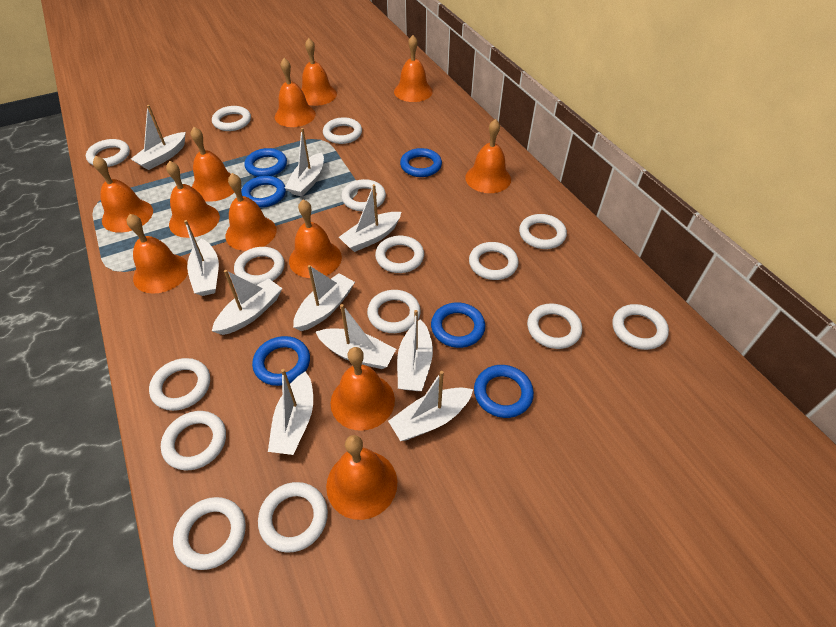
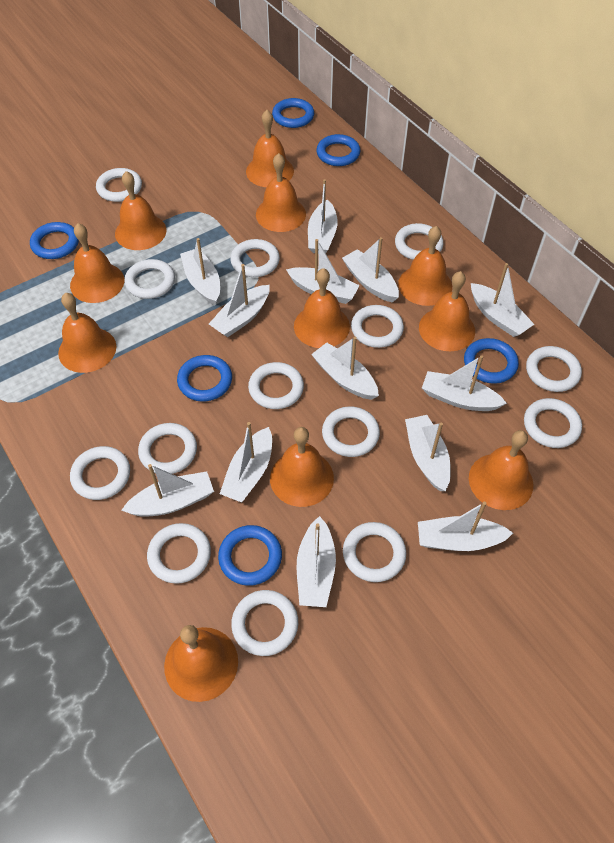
orange bell: [93,156,153,233] [127,214,188,294] [166,161,220,238] [191,127,234,202] [225,173,277,251] [275,58,316,127] [289,199,342,278] [301,38,337,106] [326,435,397,520] [331,347,395,430] [394,35,433,102] [465,119,511,193] = 12 -> [58,293,116,373] [70,223,124,303] [115,171,167,250] [164,625,238,702] [246,110,294,187] [256,153,306,232] [270,427,334,507] [294,268,350,348] [398,226,452,306] [419,271,475,351] [469,430,533,510] = 11
white boat: [131,105,186,170] [184,220,219,296] [212,270,282,335] [268,369,313,455] [285,128,324,197] [293,265,355,331] [316,304,396,369] [339,184,401,252] [388,371,473,441] [397,310,433,391] = 10 -> [121,464,214,517] [180,238,220,305] [209,264,270,337] [220,422,272,503] [286,239,360,304] [297,516,336,607] [308,179,338,254] [311,337,379,400] [342,237,399,302] [405,415,451,491] [418,502,513,551] [422,355,507,411] [471,263,535,337] = 13
white ring: [86,139,130,167] [149,358,210,411] [161,411,226,470] [173,497,246,570] [212,106,251,131] [234,247,285,285] [258,482,328,553] [323,117,362,144] [341,179,386,211] [367,290,421,333] [375,236,424,273] [469,242,518,280] [519,214,567,249] [527,303,582,349] [612,304,669,350] = 15 -> [70,446,130,500] [96,168,142,202] [124,259,175,299] [138,423,197,474] [147,523,211,584] [230,239,280,277] [231,590,298,656] [248,362,304,409] [322,406,380,457] [343,522,406,582] [351,305,404,348] [395,223,443,260] [524,398,582,448] [526,346,582,392] = 14

